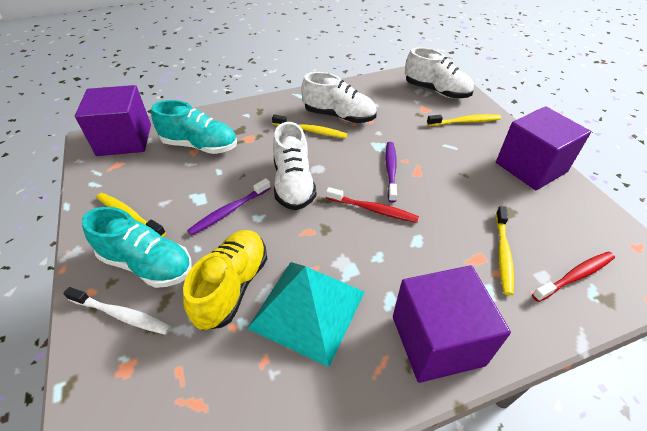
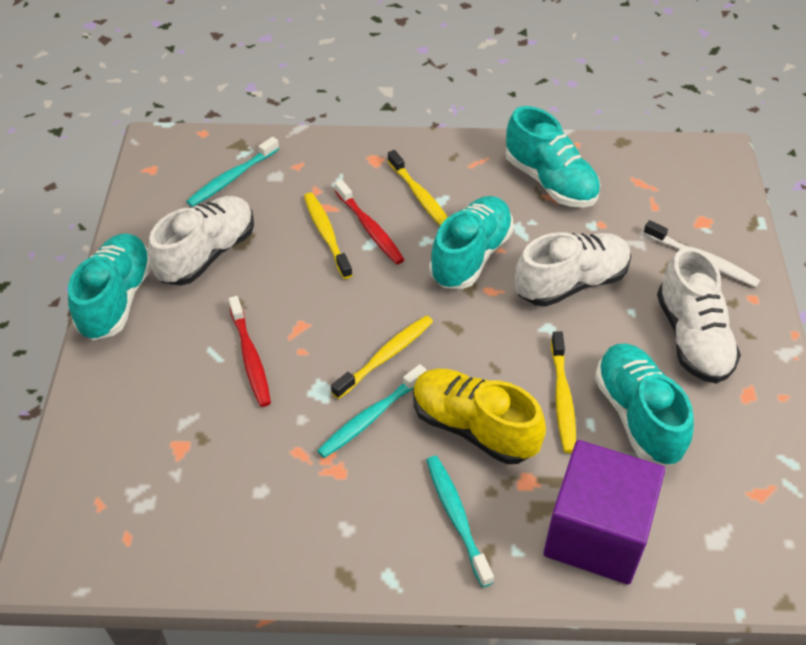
purple cube: [75,85,151,156] [393,266,511,383] [496,106,591,190] = 3 -> [543,440,665,585] = 1
purple toothbrush: [187,178,271,236] [385,142,397,203] = 2 -> none = 0
turquoise pyramid: [247,262,365,367] = 1 -> none = 0
turquoise shoe: [82,207,192,288] [151,100,237,154] = 2 -> [68,233,152,340] [429,196,514,289] [506,106,601,208] [595,344,694,465] = 4
turquoise toothbrush: none = 0 -> [186,137,279,207] [317,364,427,458] [426,456,494,587] = 3

